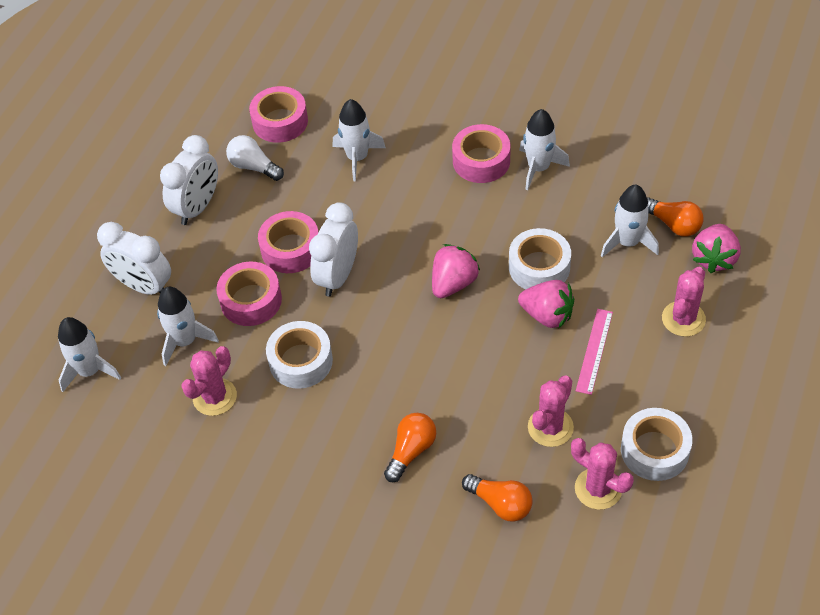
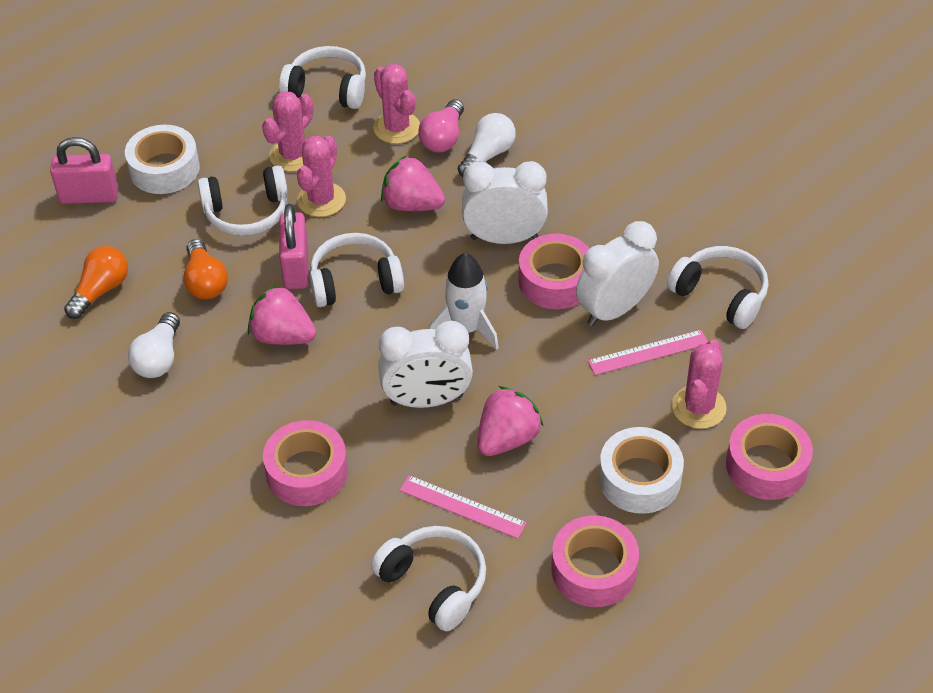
orange light bulb: [384,413,436,482] [462,474,533,522] [647,197,704,237] = 3 -> [64,246,128,319] [183,239,228,299] = 2
pink light bulb: none = 0 -> [418,99,464,152] = 1
pink padlock: none = 0 -> [50,137,118,204] [279,204,309,289] = 2
pink ruler: [576,309,613,395] = 1 -> [400,475,527,539] [588,330,708,375] = 2
white headphones: none = 0 -> [198,165,288,236] [279,46,366,109] [309,233,404,307] [371,526,486,631] [667,246,768,329] = 5
white light bulb: [226,135,284,181] = 1 -> [128,312,180,378] [458,113,516,177] = 2
white rocket: [58,317,121,392] [157,287,219,366] [333,99,386,181] [519,109,570,190] [601,185,659,258] = 5 -> [429,253,499,350] = 1
white tape: [266,321,333,389] [509,228,571,289] [621,408,693,481] = 3 -> [125,125,200,194] [599,427,684,514] = 2

